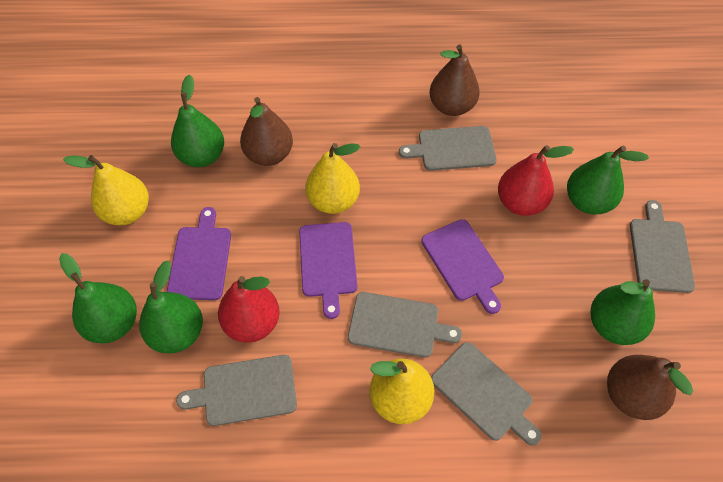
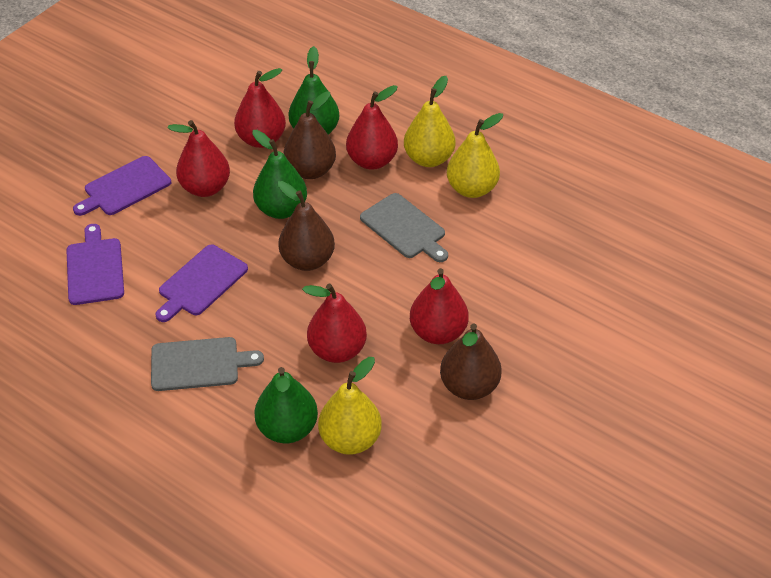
green pear: [59,253,137,343] [139,260,203,354] [171,74,224,167] [567,145,649,215] [590,279,655,345] = 5 -> [252,130,307,219] [254,367,318,443] [289,46,339,134] = 3
grey cutting board: [176,355,297,426] [348,292,462,358] [399,126,497,171] [431,342,542,446] [630,200,695,293] = 5 -> [151,337,264,391] [360,193,448,262] = 2
red pear: [218,276,280,343] [498,145,574,216] = 2 -> [167,120,230,197] [234,68,286,148] [302,284,367,363] [346,85,398,170] [410,268,469,344] = 5

